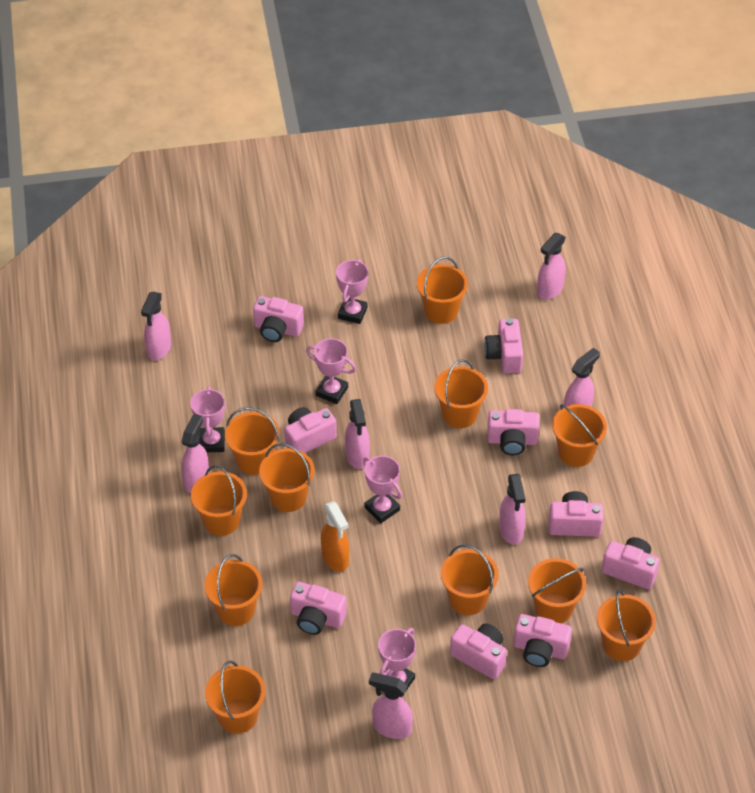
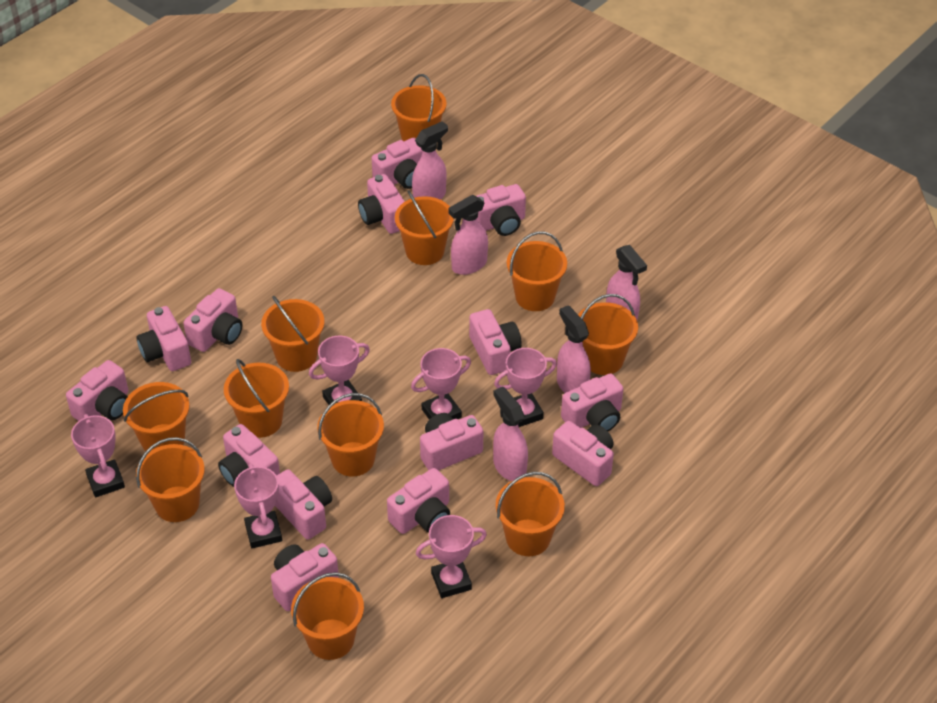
orange spray bottle: [321,501,349,572] = 1 -> none = 0
pink camera: [253,296,304,342] [284,407,337,453] [290,582,347,635] [450,624,507,679] [484,318,523,373] [487,409,539,455] [513,614,572,667] [548,491,603,537] [602,537,660,589] = 9 -> [66,360,128,421] [136,306,191,371] [184,288,242,352] [218,424,280,487] [271,543,339,611] [275,469,332,540] [358,174,405,234] [372,138,422,189] [387,468,450,534] [420,413,483,471] [469,309,522,375] [477,184,526,236] [552,421,614,486] [561,374,623,431] = 14
pink spray bottle: [141,292,171,360] [181,414,209,493] [345,399,370,469] [369,673,413,739] [499,474,526,544] [537,233,566,300] [563,348,600,408] = 7 -> [412,121,448,200] [448,195,488,275] [493,387,528,481] [557,305,591,393] [606,245,647,320] = 5
pink trophy: [190,386,225,452] [306,338,356,404] [336,259,368,324] [363,456,402,523] [378,628,416,698] = 5 -> [71,414,125,497] [234,464,282,548] [309,336,370,405] [411,348,471,420] [416,515,487,598] [494,348,557,427] = 6

